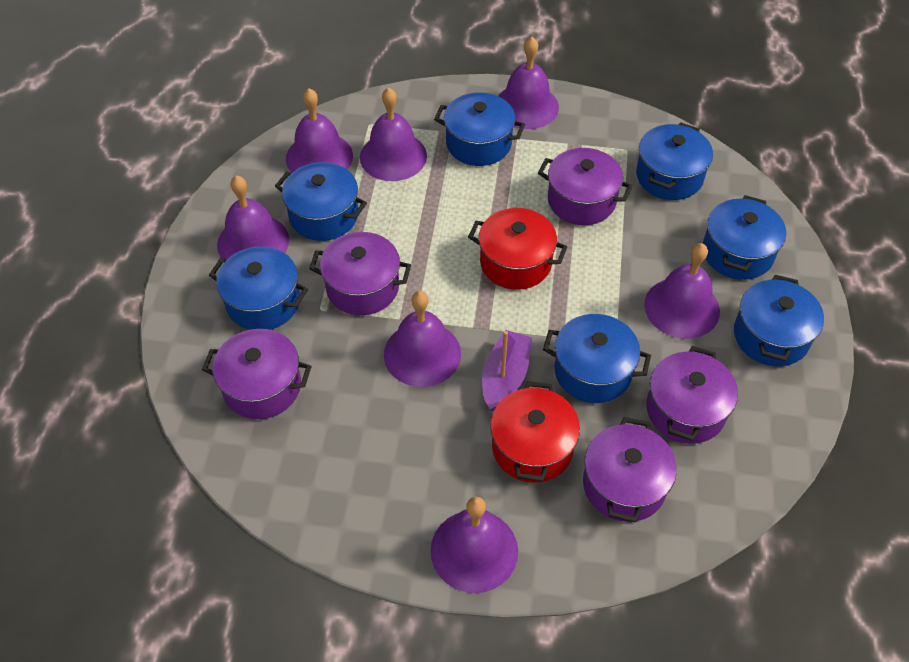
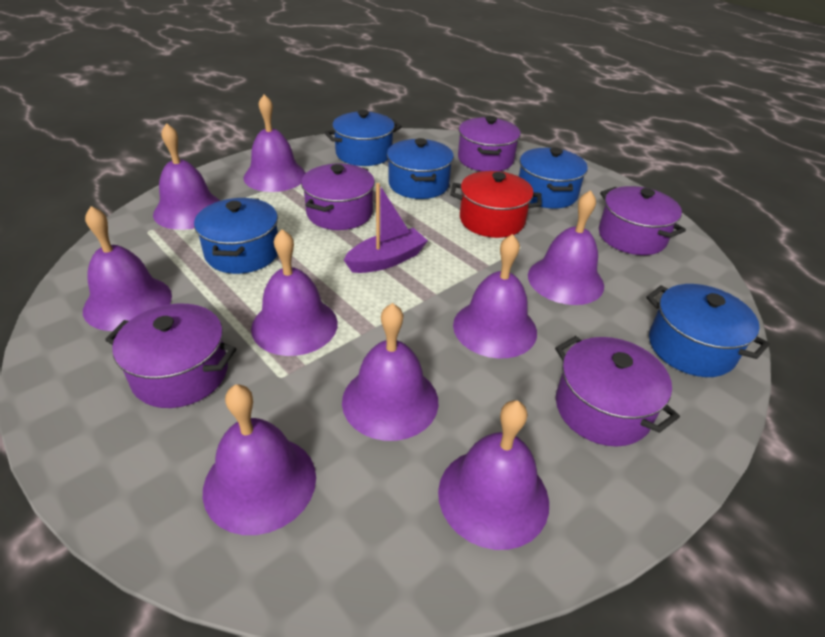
blue pot: [209,246,308,330] [275,162,367,241] [434,92,525,166] [543,314,651,403] [636,122,713,200] [703,195,786,280] [734,275,824,366] = 7 -> [194,198,278,274] [324,110,402,166] [387,138,454,199] [519,147,588,209] [646,284,770,377] = 5
purple bell: [217,175,289,259] [286,88,353,173] [360,88,427,181] [384,291,461,387] [430,496,518,593] [498,37,559,129] [644,243,720,339] = 7 -> [83,206,172,331] [153,123,220,230] [203,384,316,535] [244,94,306,192] [251,229,338,356] [342,303,438,441] [438,400,549,550] [453,234,537,358] [528,190,604,305] = 9
red pot: [468,208,567,290] [491,381,580,483] = 2 -> [450,171,542,238] = 1

